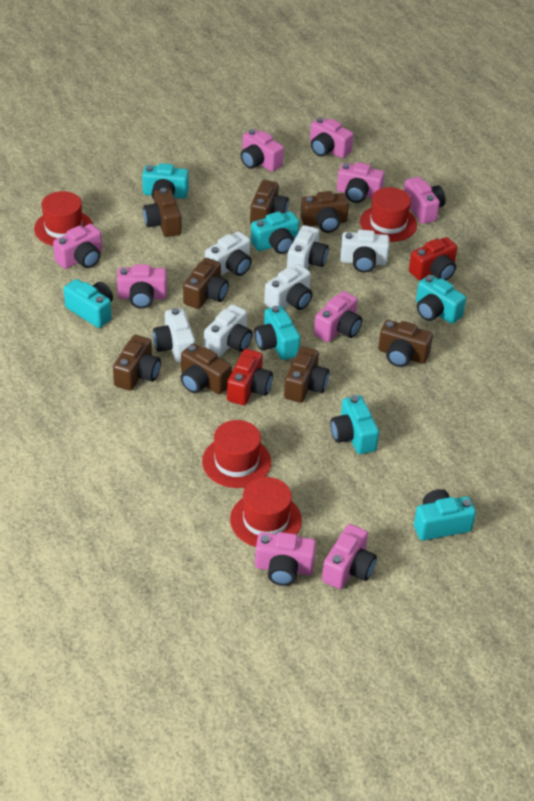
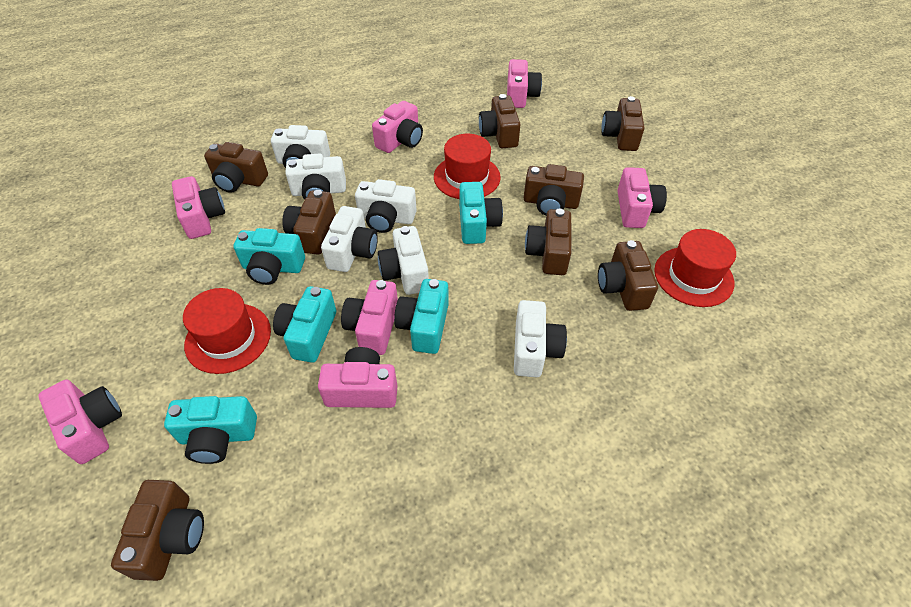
pink camera: [53,224,102,269] [117,264,167,309] [241,129,284,172] [255,532,316,586] [310,117,354,158] [314,291,362,342] [322,524,377,589] [337,162,384,203] [404,177,446,224] = 9 -> [38,380,122,464] [172,176,225,239] [318,347,397,408] [341,280,398,355] [372,101,423,153] [507,59,542,108] [617,167,667,228] = 7
red camera: [227,349,273,405] [409,237,458,280] = 2 -> none = 0
red hat: [34,191,93,246] [202,420,271,488] [230,477,302,547] [360,187,417,242] = 4 -> [183,288,271,374] [434,134,501,199] [654,229,736,307] = 3
turquoise camera: [64,279,113,328] [142,163,189,199] [251,211,299,254] [255,306,300,360] [330,395,379,454] [414,489,476,541] [416,275,466,324] = 7 -> [164,396,257,464] [233,228,305,285] [273,286,336,363] [394,279,449,354] [459,182,503,244] = 5

